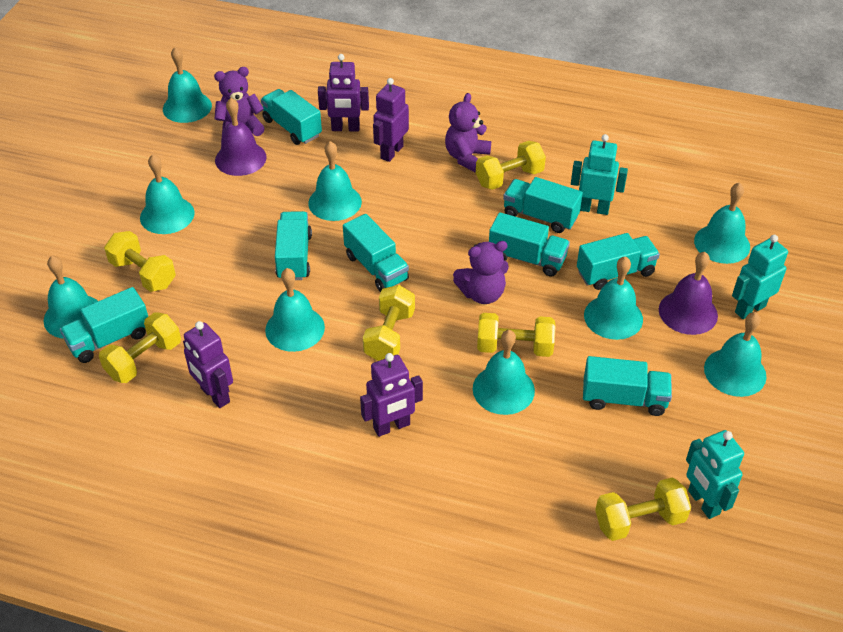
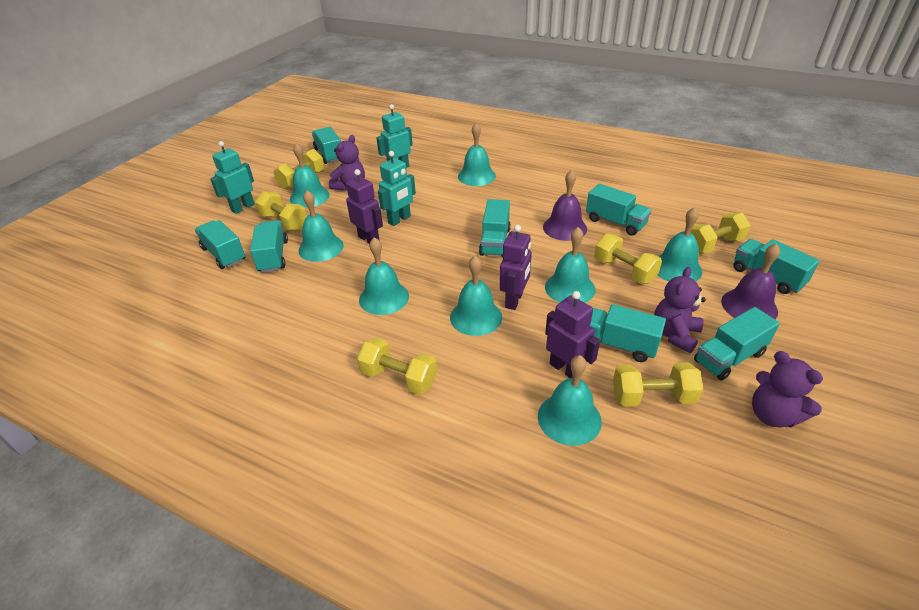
purple robot: [183,321,233,408] [318,54,369,131] [360,353,423,437] [373,78,409,162] = 4 -> [346,169,383,244] [500,225,532,310] [545,291,600,378] = 3
turquoise bell: [43,256,98,339] [140,154,194,234] [163,47,212,123] [265,268,325,352] [308,141,362,221] [473,330,535,415] [584,256,643,340] [694,182,750,264] [704,312,767,397] = 9 -> [290,143,330,208] [298,190,344,262] [359,237,409,315] [450,256,502,336] [458,123,496,186] [538,355,602,446] [545,227,596,303] [657,207,702,281] = 8

